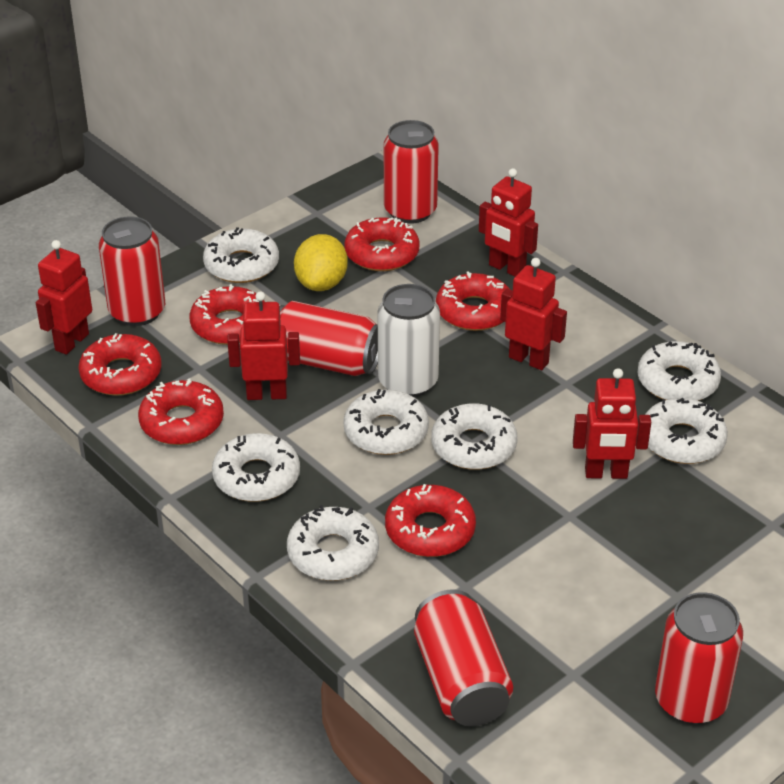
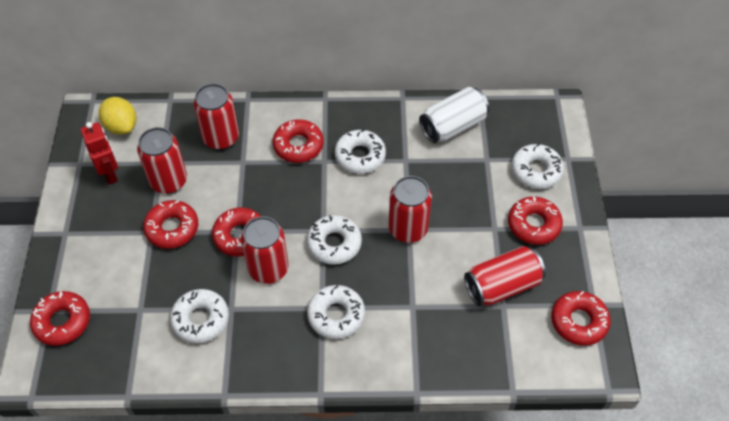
red robot: [36,240,92,355] [227,292,300,400] [479,168,538,276] [500,258,567,370] [573,368,651,479] = 5 -> [81,122,118,185] = 1
white donut: [203,227,279,283] [212,433,300,502] [287,505,379,581] [343,389,429,455] [431,403,518,470] [638,341,721,401] [645,398,728,464] = 7 -> [170,289,229,343] [307,215,362,265] [307,285,365,339] [335,129,386,174] [511,143,564,189] = 5

